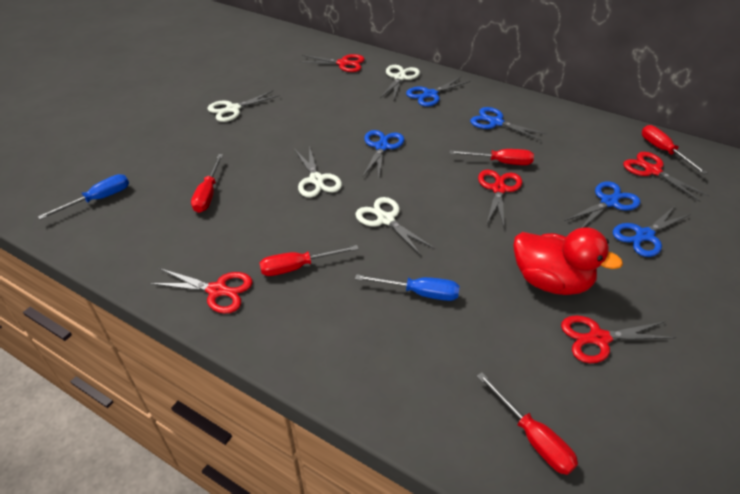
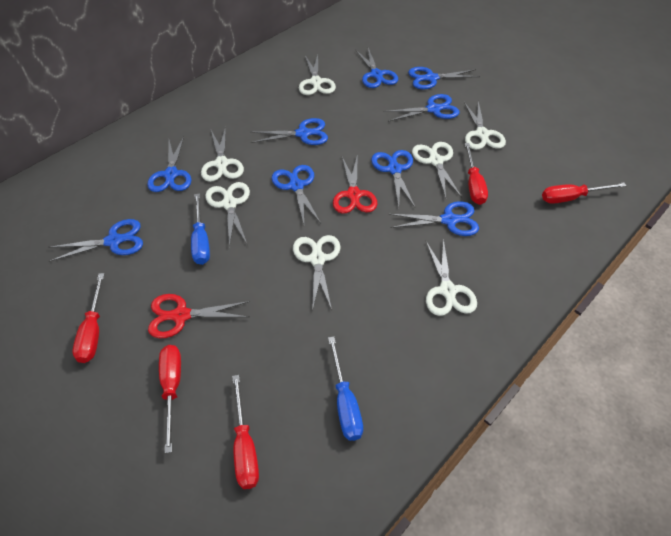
blue scissors: [363,130,404,178] [406,77,470,107] [470,107,547,141] [565,181,641,228] [613,206,691,257] = 5 -> [48,219,143,262] [147,137,191,192] [250,118,328,145] [272,165,321,224] [356,48,398,88] [371,150,415,208] [384,94,460,122] [389,201,479,236] [408,67,480,89] = 9
red duck: [514,228,623,295] = 1 -> none = 0
red scissors: [150,268,253,314] [299,54,364,72] [478,170,522,227] [561,315,676,363] [623,152,710,202] = 5 -> [148,294,250,338] [333,157,377,214] = 2
white scissors: [208,91,280,122] [294,146,342,198] [356,197,435,257] [380,65,420,102] = 4 -> [201,127,244,182] [205,182,250,248] [293,235,340,311] [299,55,336,95] [412,142,462,198] [426,239,477,316] [464,101,506,150] = 7

